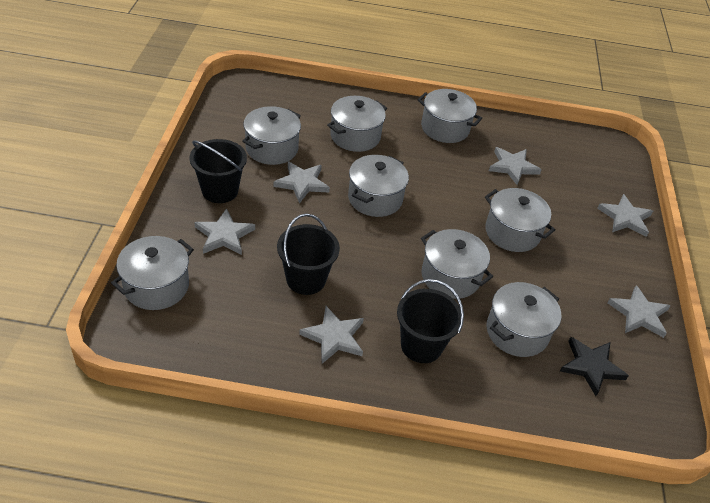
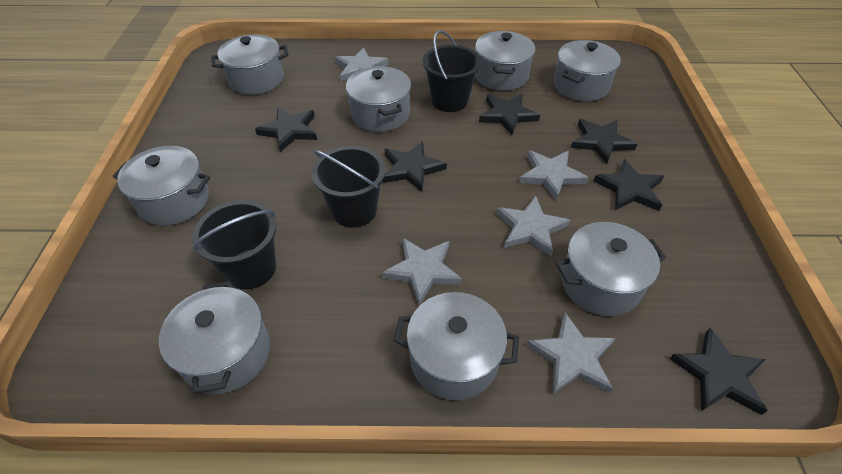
black star: [560,337,629,396] = 1 -> [255,108,317,152] [383,141,447,192] [479,94,540,135] [571,119,637,164] [594,159,664,211] [670,328,768,415] = 6
grey star: [194,208,255,255] [273,161,330,204] [299,306,364,364] [489,147,542,185] [597,194,653,237] [608,285,671,338] = 6 -> [335,47,389,81] [382,238,462,305] [496,196,570,256] [519,150,589,201] [526,312,616,394] = 5

